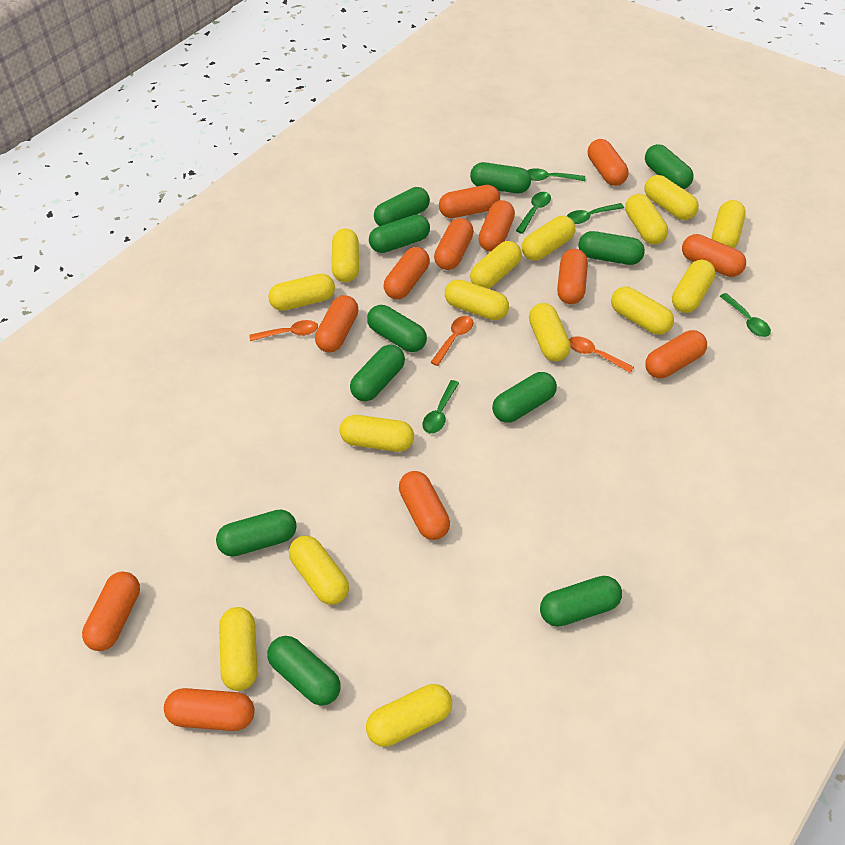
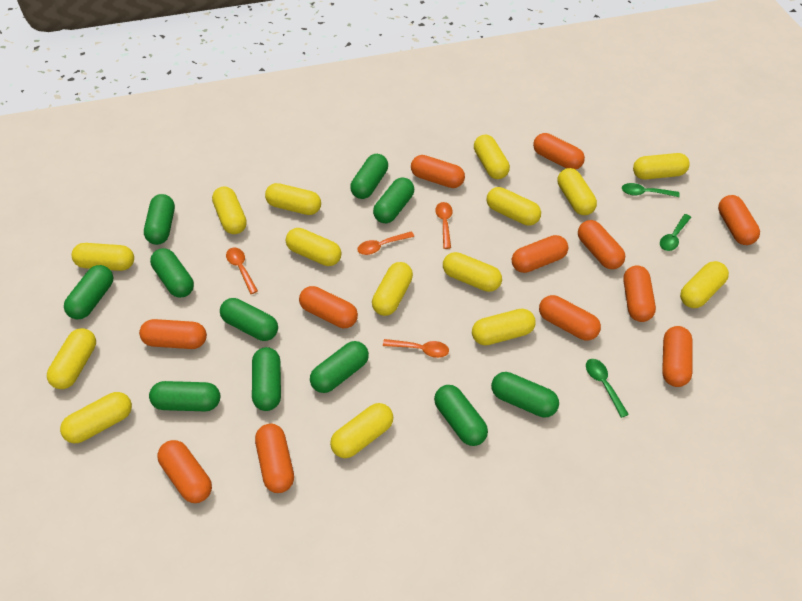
green spoon: [422,380,459,434] [516,192,551,234] [527,168,585,181] [567,203,624,224] [720,293,771,337] = 5 -> [586,359,629,418] [622,183,680,197] [660,214,691,251] = 3
orange spoon: [249,320,318,341] [430,316,473,366] [569,336,634,373] = 3 -> [226,247,258,294] [357,231,414,255] [383,339,449,358] [435,202,453,249] = 4

